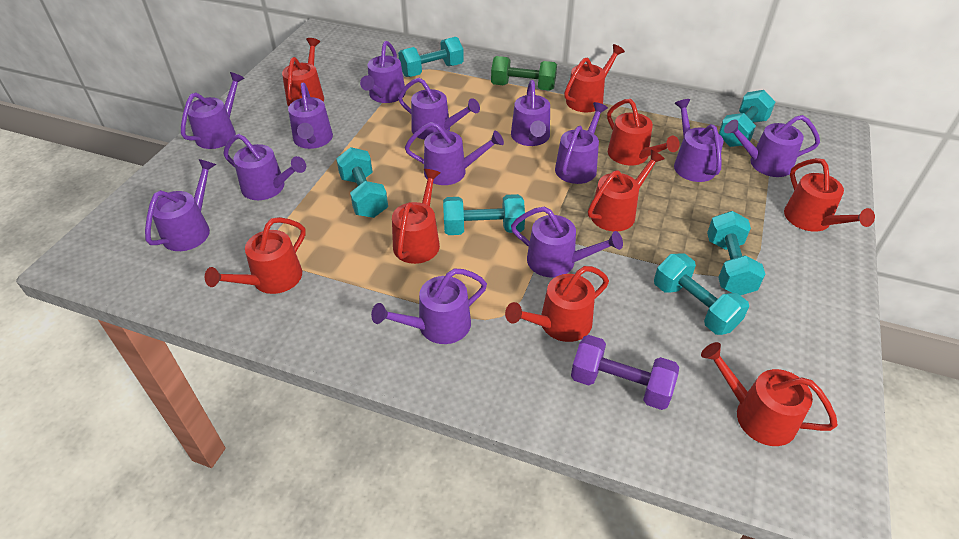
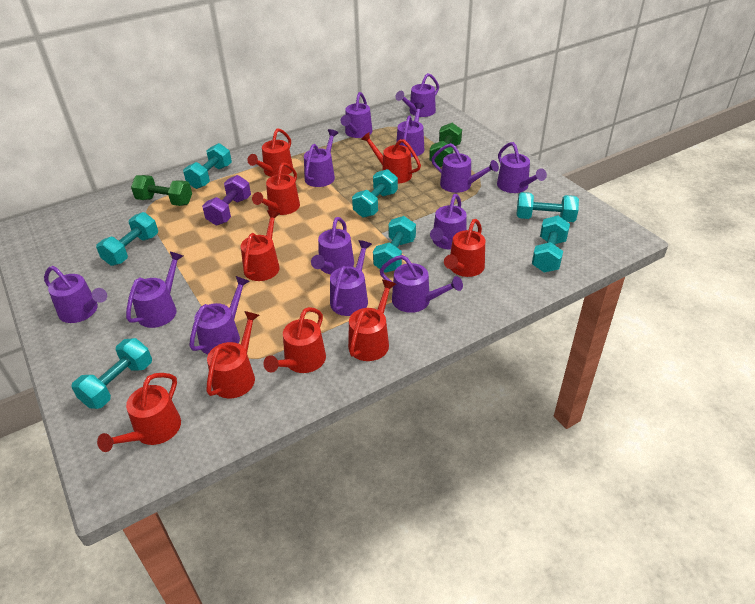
green dumbbell: [491,56,557,91] = 1 -> [131,175,192,206] [429,123,462,167] = 2
turquoise dumbbell: [336,147,388,218] [398,37,464,77] [443,194,525,235] [654,254,749,335] [707,211,765,295] [719,90,775,147] = 6 -> [72,338,152,409] [96,212,158,266] [183,143,232,189] [352,169,398,218] [373,216,416,273] [516,192,579,222] [532,216,570,273] = 7

